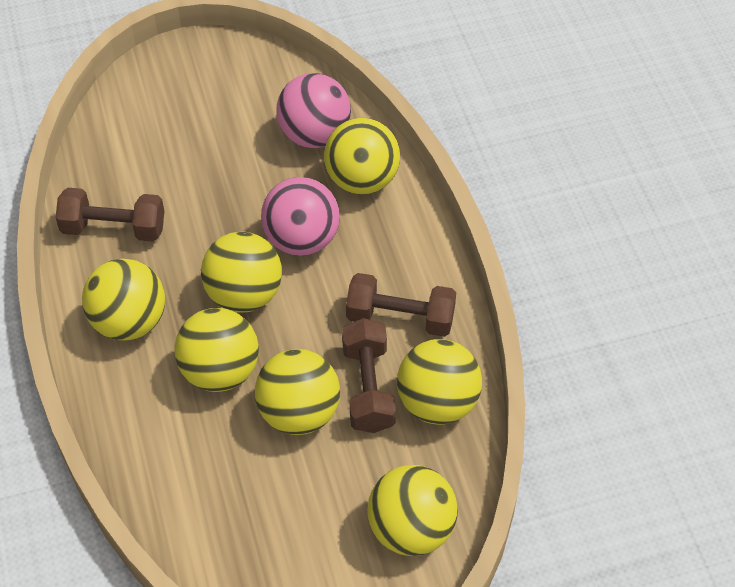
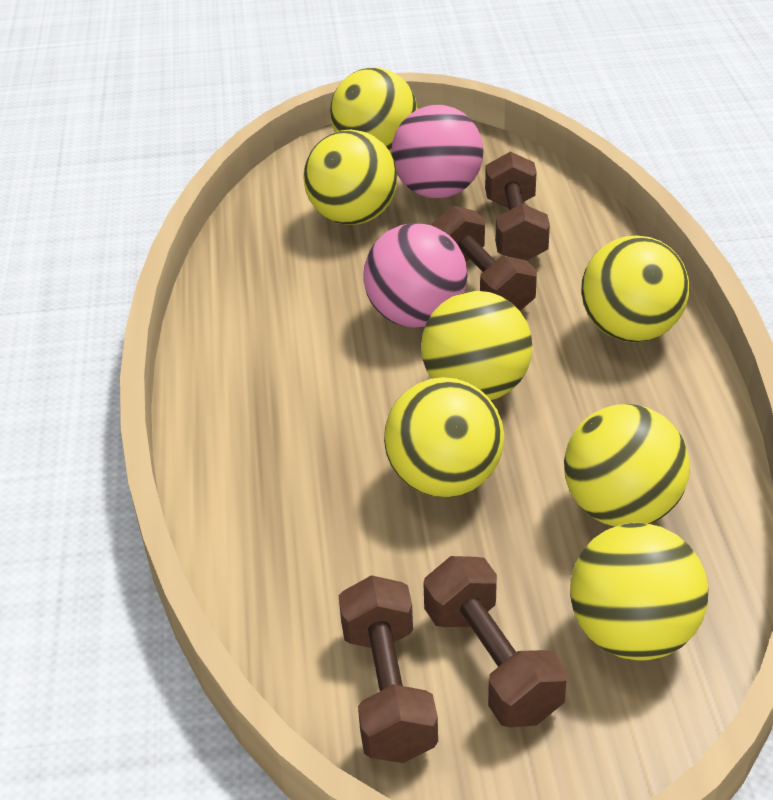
brown dumbbell: [56,188,164,242] [342,318,396,433] [346,273,456,337] = 3 -> [339,575,438,763] [423,556,567,727] [431,206,537,311] [485,152,550,260] = 4

